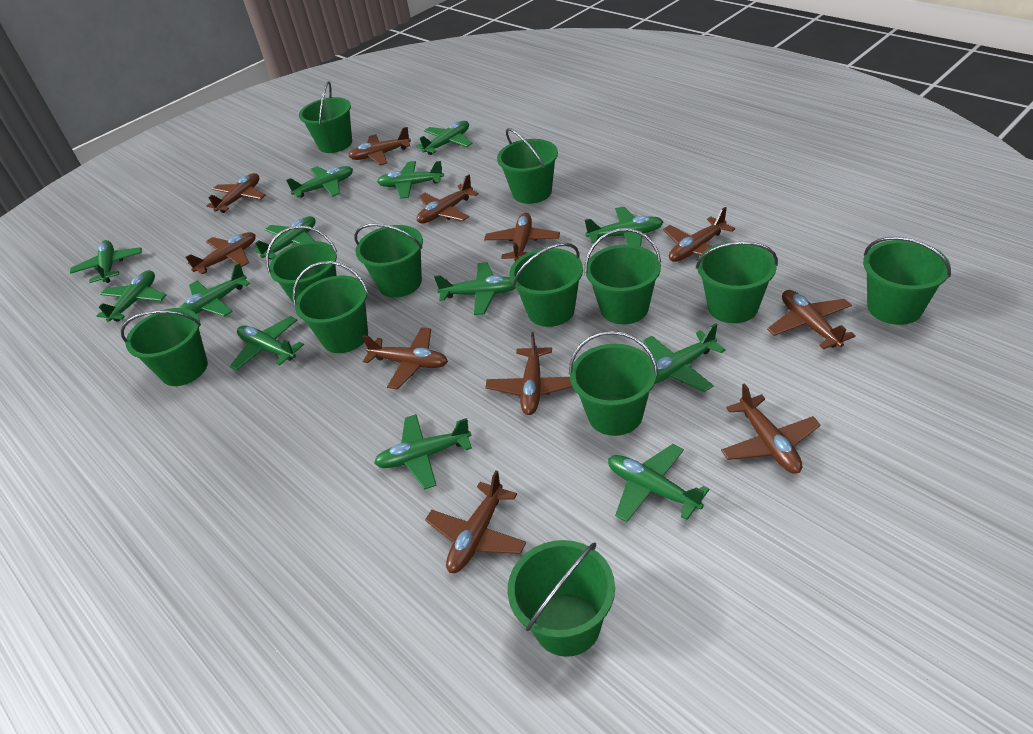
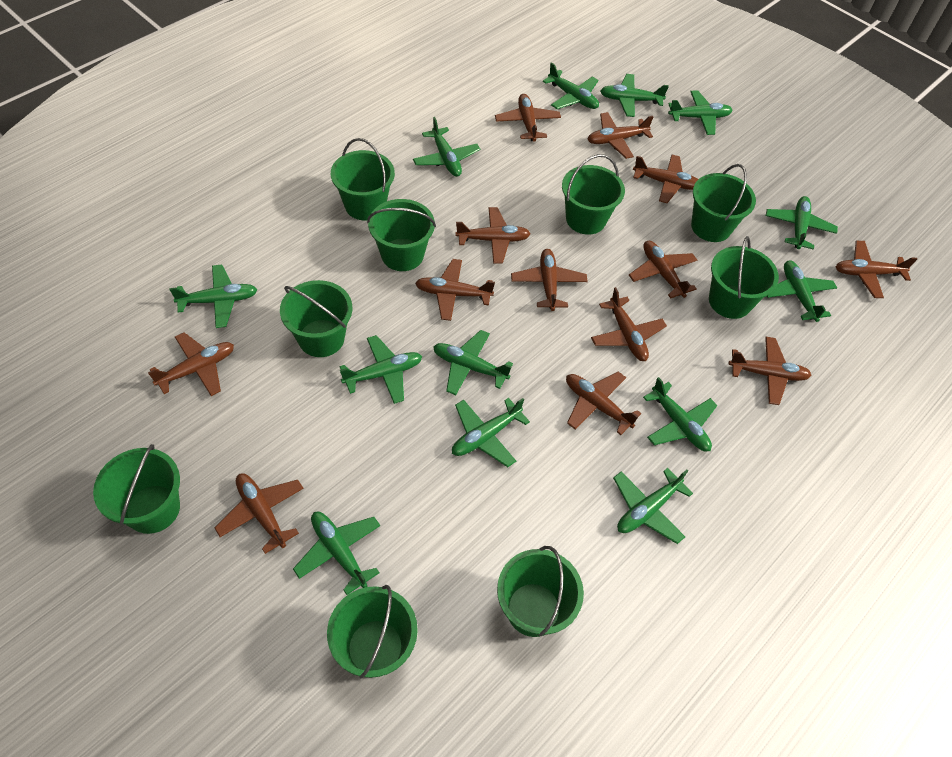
brown plane: [186,232,256,274] [207,173,266,213] [349,127,411,165] [362,327,448,389] [417,175,479,224] [425,471,526,573] [484,213,560,261] [485,332,572,415] [663,207,735,262] [721,383,821,474] [767,290,856,349] = 11 -> [148,332,234,396] [215,473,304,554] [415,259,495,321] [455,207,531,264] [495,94,561,142] [511,249,588,311] [566,372,641,435] [587,112,654,159] [591,287,667,361] [629,241,697,299] [633,155,698,203] [728,337,811,405] [836,241,917,298] = 13
green bucket: [121,308,208,386] [266,225,337,302] [292,261,369,353] [299,81,352,153] [354,223,423,298] [497,128,558,204] [508,540,615,657] [510,243,583,327] [569,331,658,436] [585,228,661,324] [696,241,778,323] [863,237,951,325] = 12 -> [93,444,180,534] [280,280,352,357] [327,585,418,679] [331,138,395,220] [367,199,436,271] [497,546,584,637] [562,154,625,235] [691,164,756,242] [709,236,779,319] = 9

